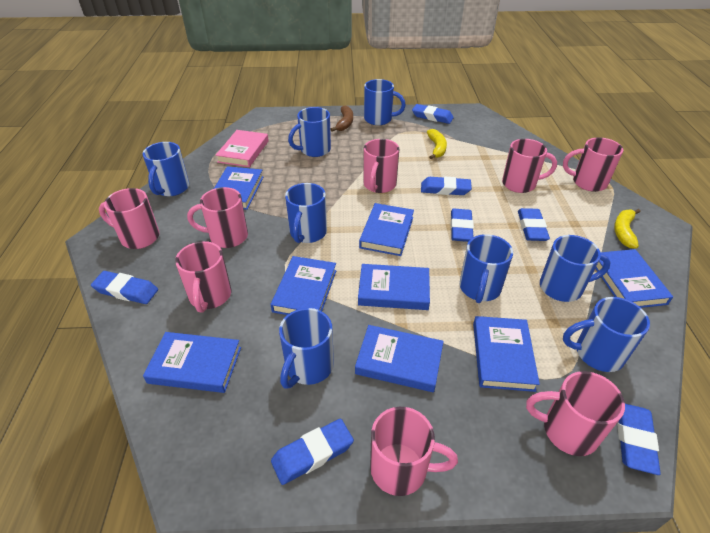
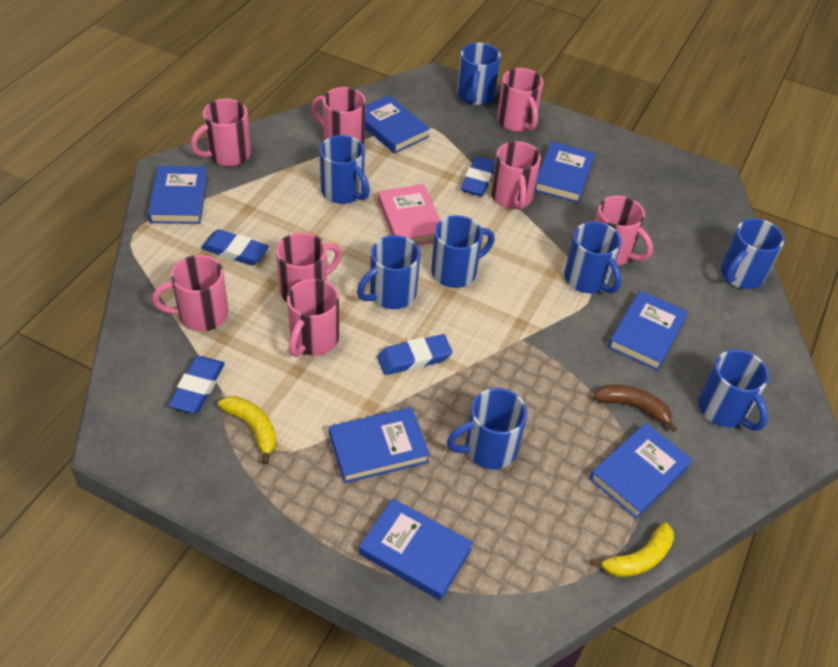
blue book: [143,332,241,393] [214,166,263,210] [270,256,337,315] [355,325,444,392] [358,264,430,310] [359,203,414,256] [473,316,540,392] [595,249,673,308] = 8 -> [148,166,208,224] [329,407,430,483] [359,498,473,600] [365,95,430,154] [534,142,595,203] [589,423,693,519] [608,291,688,371] = 7
blue eraser: [91,271,158,304] [271,419,354,485] [412,104,454,124] [421,177,472,195] [451,209,474,242] [518,208,550,241] [617,404,661,475] = 7 -> [168,356,225,413] [201,229,269,266] [377,334,452,375] [461,156,495,196] = 4

